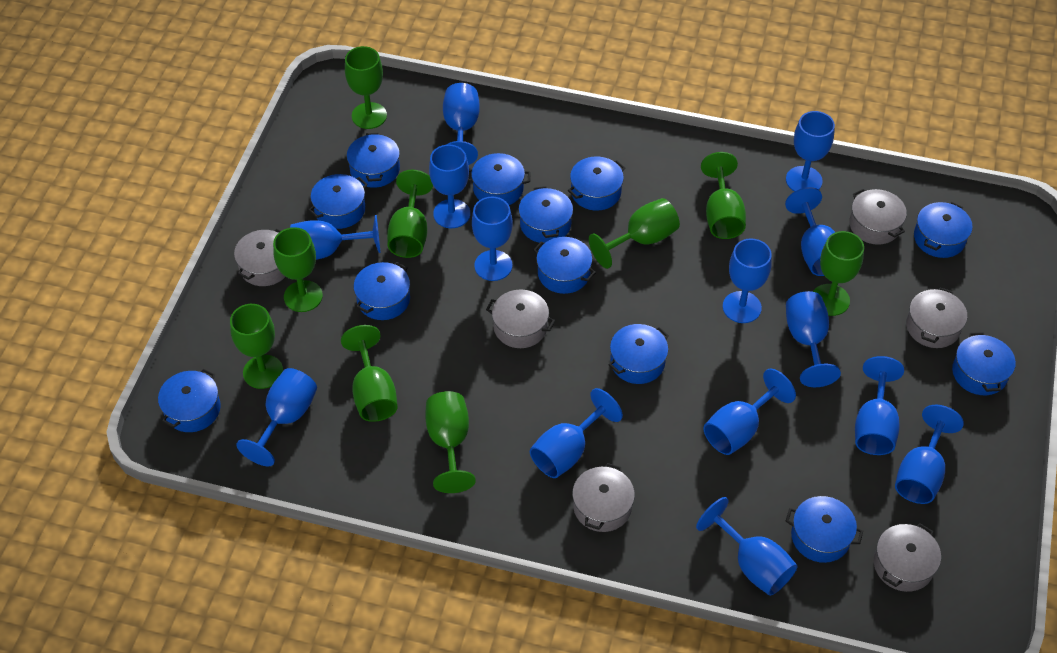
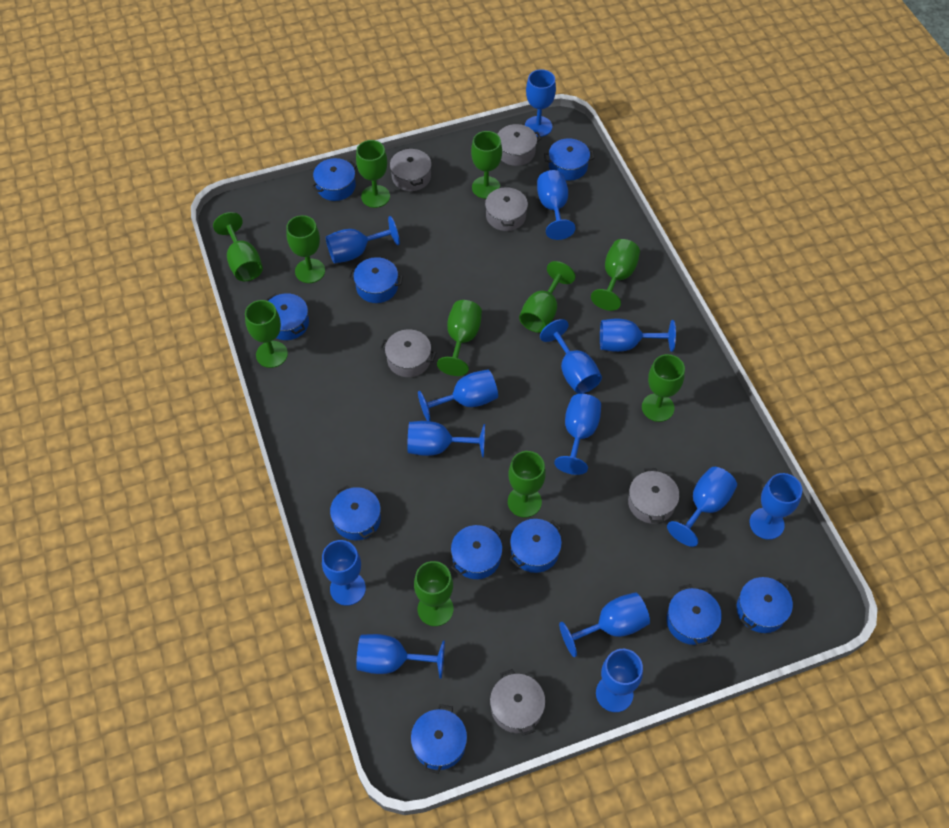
blue pot: [158,369,221,432] [308,174,368,229] [347,133,400,188] [353,262,410,320] [468,153,531,205] [519,186,573,243] [533,237,596,294] [568,157,625,211] [609,324,669,384] [786,496,863,563] [914,202,973,258] [952,332,1016,395] = 12 -> [266,293,309,340] [312,158,357,201] [330,485,381,540] [349,257,403,303] [411,704,467,774] [451,525,502,579] [510,519,562,573] [544,138,595,181] [666,584,722,646] [737,577,793,633] = 10
green goblet: [230,304,283,389] [273,227,323,312] [341,325,398,422] [345,46,387,129] [387,170,433,258] [425,391,476,493] [589,198,680,269] [701,152,746,239] [813,231,864,316] = 9 -> [213,212,263,281] [245,300,288,368] [286,215,325,283] [356,140,390,208] [414,561,454,626] [437,300,482,376] [471,131,502,199] [508,451,546,518] [519,261,576,333] [591,239,640,311] [642,354,685,422] = 11

